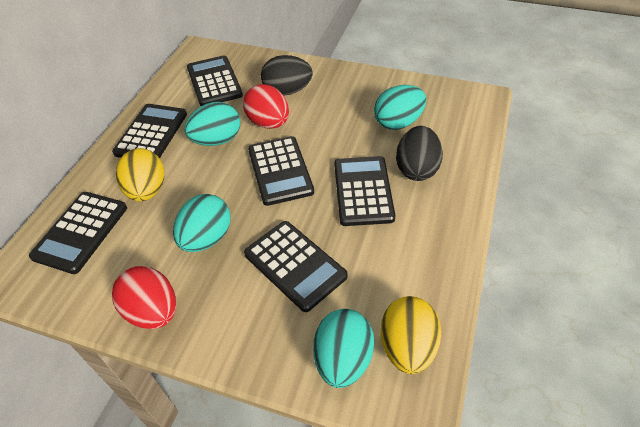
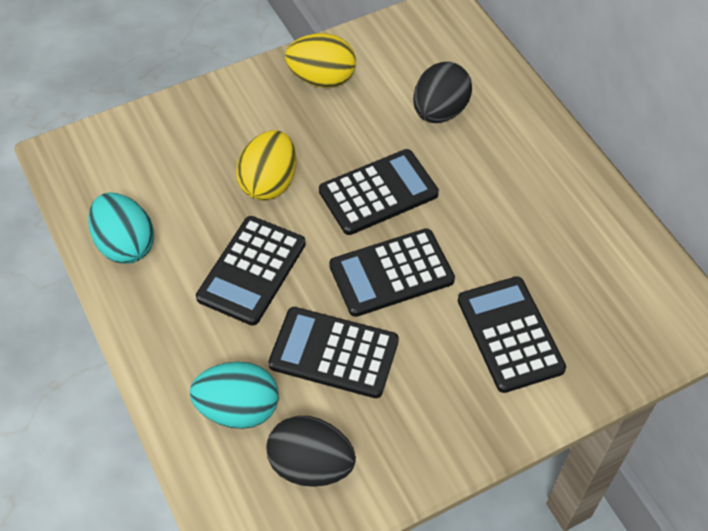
black calculator: [29,192,127,274] [112,104,187,158] [187,55,243,106] [244,221,348,312] [248,136,314,206] [334,156,395,226] = 6 -> [196,216,306,326] [268,307,399,398] [319,149,439,235] [329,228,455,317] [458,276,566,393] = 5
red egg: [112,266,176,329] [243,84,289,129] = 2 -> none = 0
turquoise egg: [173,194,231,252] [184,102,240,146] [313,309,374,388] [374,85,426,130] = 4 -> [88,193,154,264] [190,362,279,429] = 2

